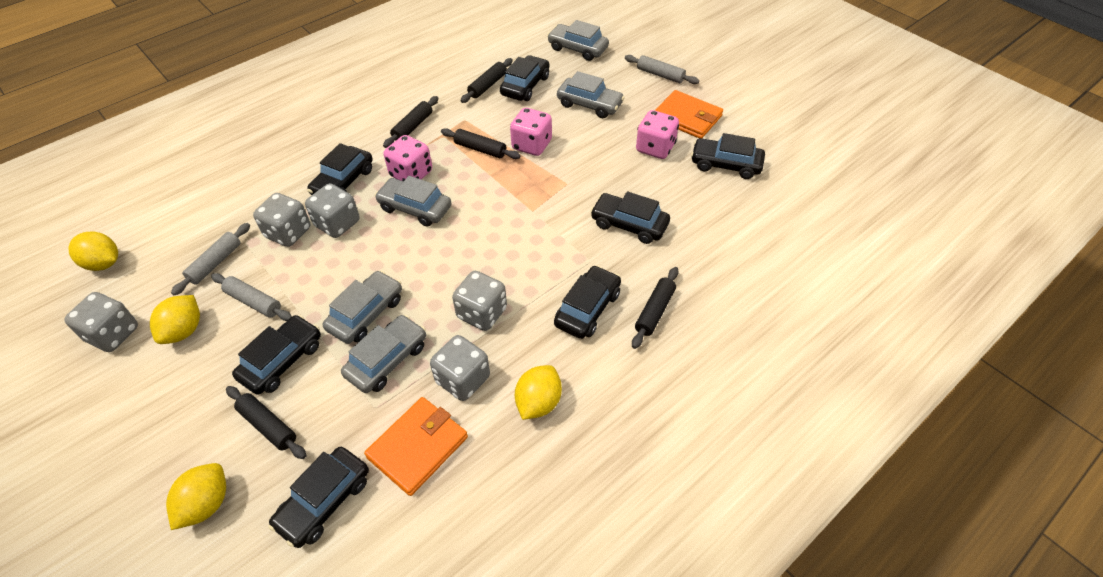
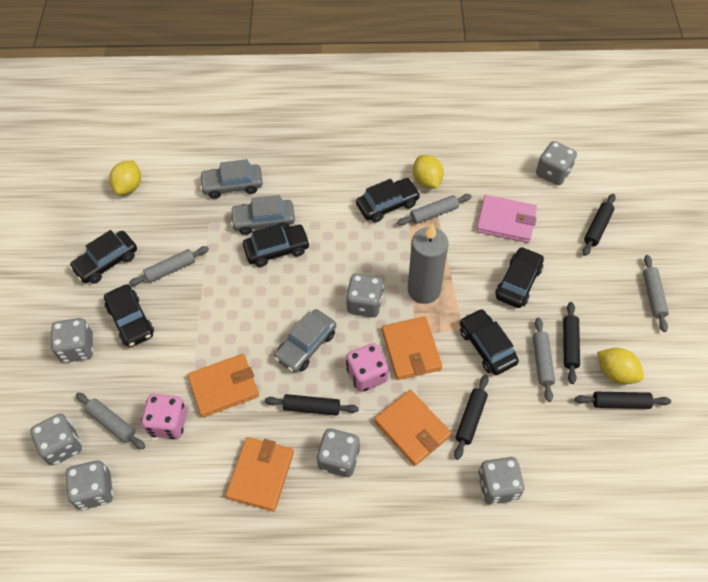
black car: [232,315,321,395] [268,447,369,548] [307,143,373,195] [500,55,549,101] [554,265,621,339] [590,191,670,244] [691,133,765,179] = 7 -> [69,230,137,284] [104,284,154,347] [243,224,310,267] [356,178,420,223] [460,309,519,375] [495,247,544,308] = 6
grey candle: none = 0 -> [408,223,448,304] = 1
grey car: [323,271,402,344] [341,315,426,393] [375,176,451,227] [547,20,609,61] [557,71,625,118] = 5 -> [200,159,263,199] [230,195,295,235] [274,309,336,373] = 3
grey dice: [64,292,138,352] [253,193,310,247] [305,183,360,238] [430,335,490,401] [452,271,507,331] = 5 -> [30,414,82,466] [51,318,94,363] [65,461,113,510] [316,428,360,477] [346,274,384,317] [478,457,524,505] [536,141,577,185] = 7
grey rolling pin: [171,223,250,295] [211,273,292,321] [625,55,699,84] = 3 -> [76,393,145,449] [129,246,209,286] [397,194,471,226] [533,317,555,402] [643,255,669,332] = 5
orange wallet: [364,397,468,496] [655,90,723,138] = 2 -> [187,354,259,417] [225,437,294,511] [374,390,451,466] [382,316,442,380] = 4
pink dice: [384,135,432,181] [510,108,552,156] [636,110,679,159] = 3 -> [141,394,187,439] [346,343,389,392] = 2
pink wallet: none = 0 -> [476,195,537,243] = 1
yellow lemon: [68,232,118,271] [150,295,200,344] [166,463,226,530] [515,365,562,420] = 4 -> [109,161,141,195] [413,155,444,189] [597,348,644,384] = 3

